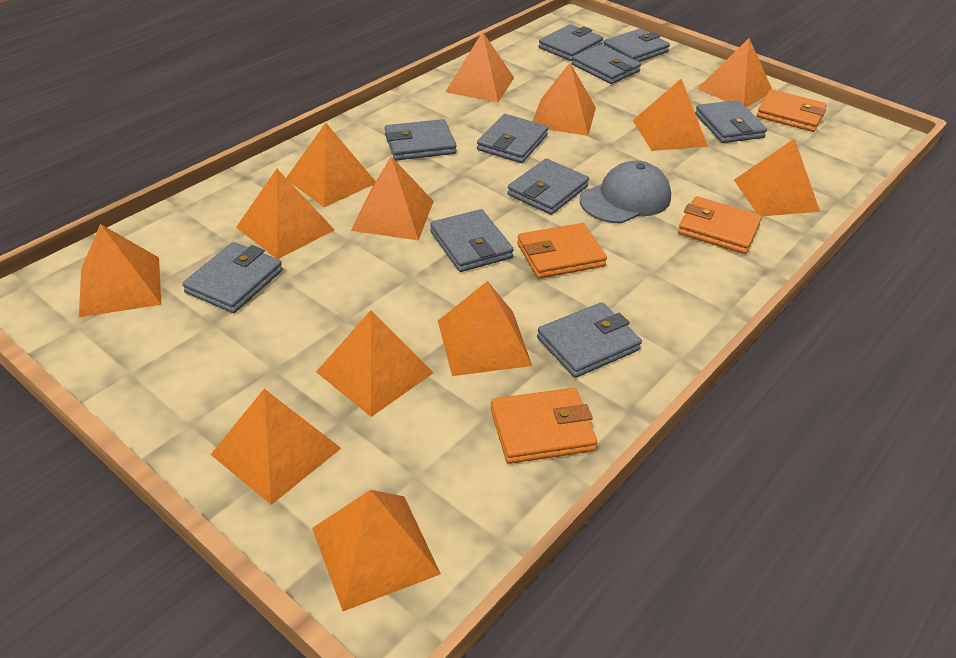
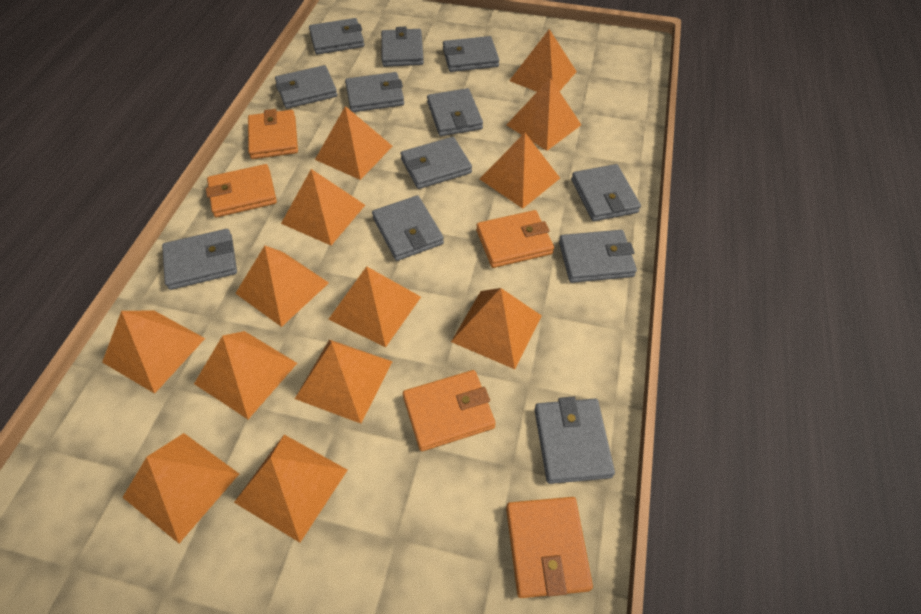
grey cap: [580,161,671,224] = 1 -> none = 0
grey wallet: [182,242,283,313] [385,119,457,161] [430,209,514,272] [477,114,548,163] [507,158,589,215] [537,302,642,378] [539,24,603,61] [572,44,641,84] [604,28,670,62] [695,100,767,143] = 10 -> [162,229,237,290] [275,65,337,109] [309,18,364,55] [345,72,404,112] [372,195,444,261] [381,27,424,67] [401,137,472,189] [427,88,483,136] [443,36,499,72] [535,397,615,484] [559,230,637,283] [571,164,641,222] = 12
orange wallet: [490,388,597,464] [517,223,607,279] [678,196,762,254] [757,89,827,132] = 4 -> [206,164,277,217] [248,109,298,159] [403,370,496,451] [476,210,554,268] [506,497,593,598] = 5

